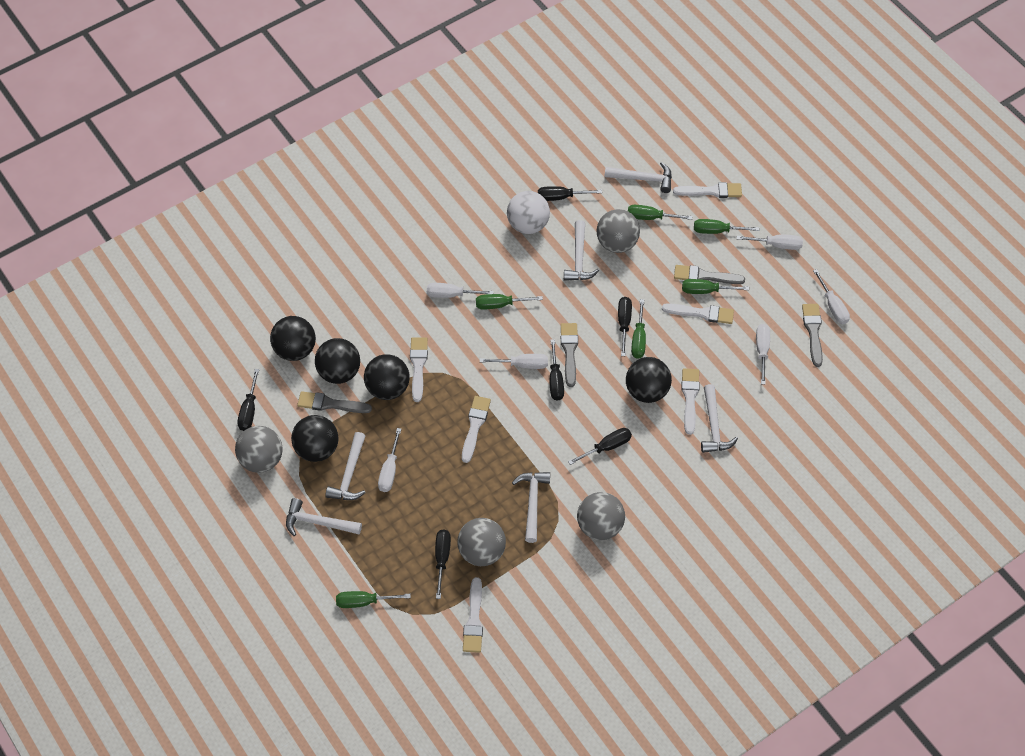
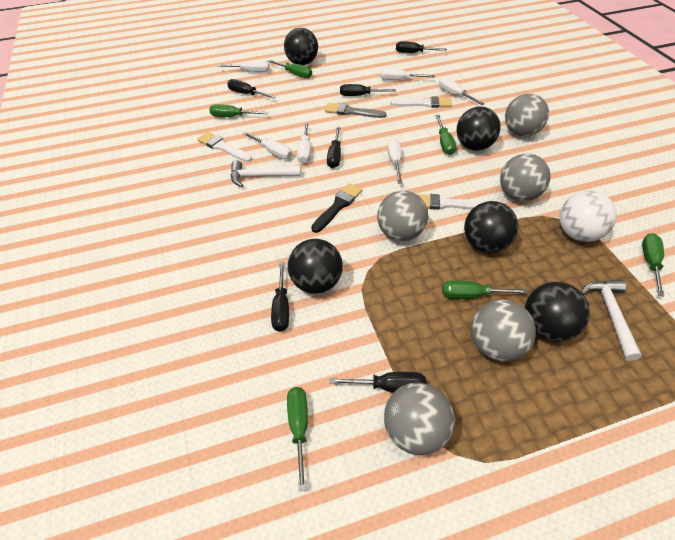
black brush: none = 0 -> [311,183,362,233] = 1
grey ball: [235,426,283,473] [457,518,506,566] [577,492,625,540] [596,209,640,253] = 4 -> [377,191,428,241] [384,383,455,455] [471,300,536,362] [500,154,551,201] [505,93,549,137] = 5
grey brush: [297,391,372,413] [561,323,578,387] [674,265,745,284] [802,304,823,367] = 4 -> [325,103,387,118] = 1
white brush: [410,338,428,402] [462,396,491,463] [463,577,483,653] [662,303,734,324] [673,182,742,198] [681,368,700,435] = 6 -> [197,132,252,162] [390,96,452,108] [417,194,488,210] = 3
white hammer: [286,498,362,536] [325,432,366,500] [512,472,550,543] [564,220,599,281] [604,162,672,193] [701,384,738,453] = 6 -> [231,160,301,187] [581,280,642,361] = 2

